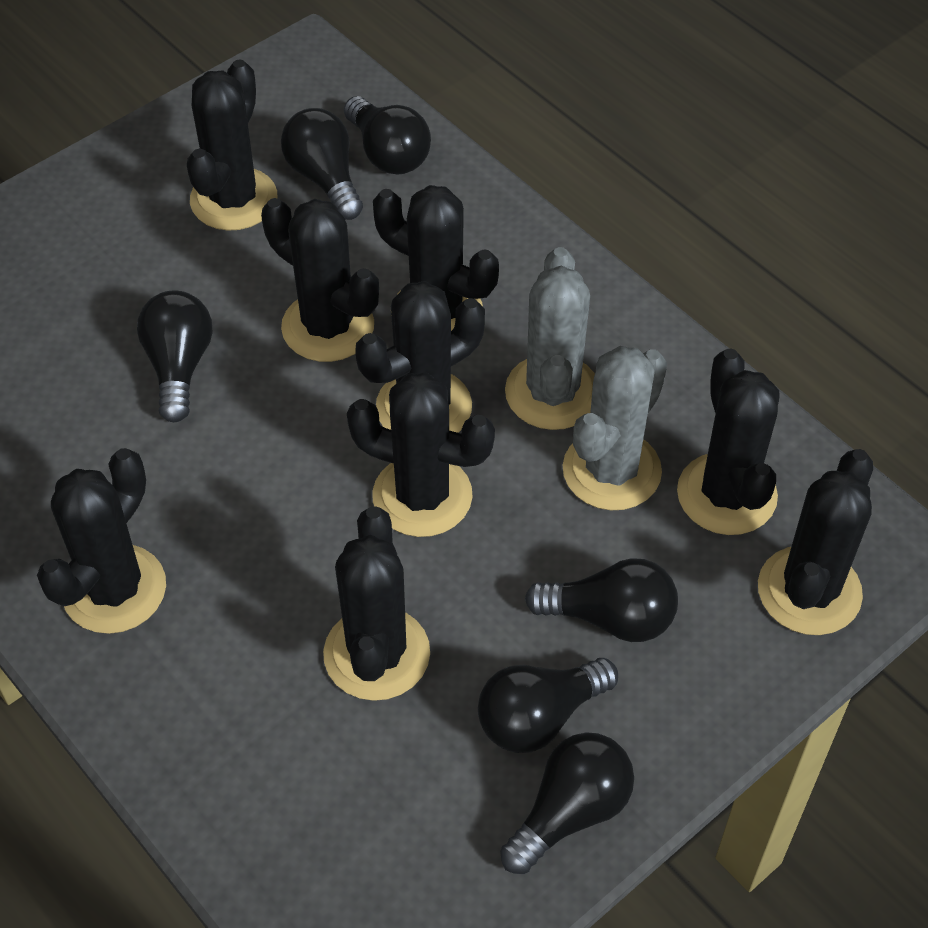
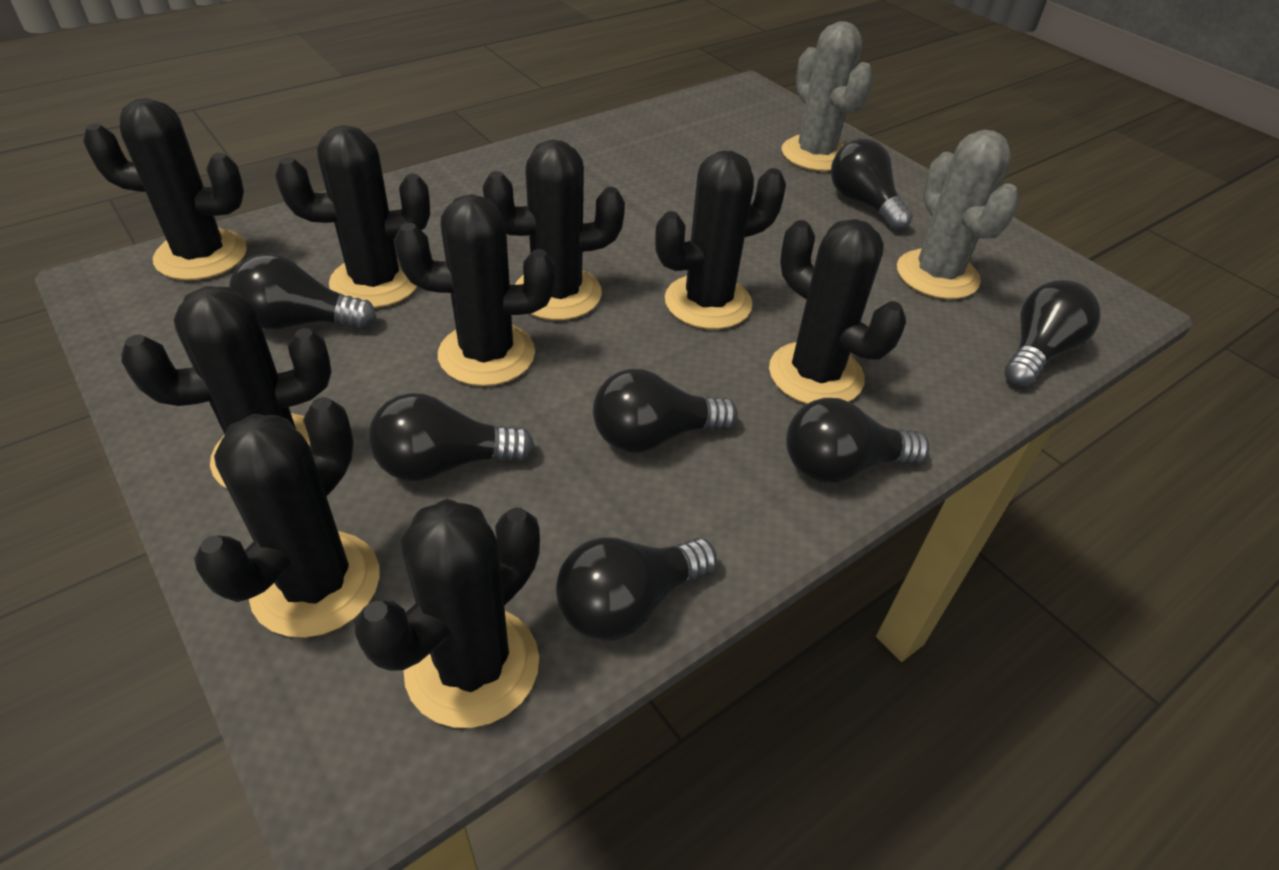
black light bulb: [137,291,212,422] [281,108,363,220] [344,96,431,175] [478,658,618,753] [500,732,634,874] [525,558,678,642] = 6 -> [229,253,376,330] [368,393,534,482] [556,537,717,641] [593,369,738,453] [786,398,929,484] [831,138,913,231] [1004,280,1101,387] = 7

